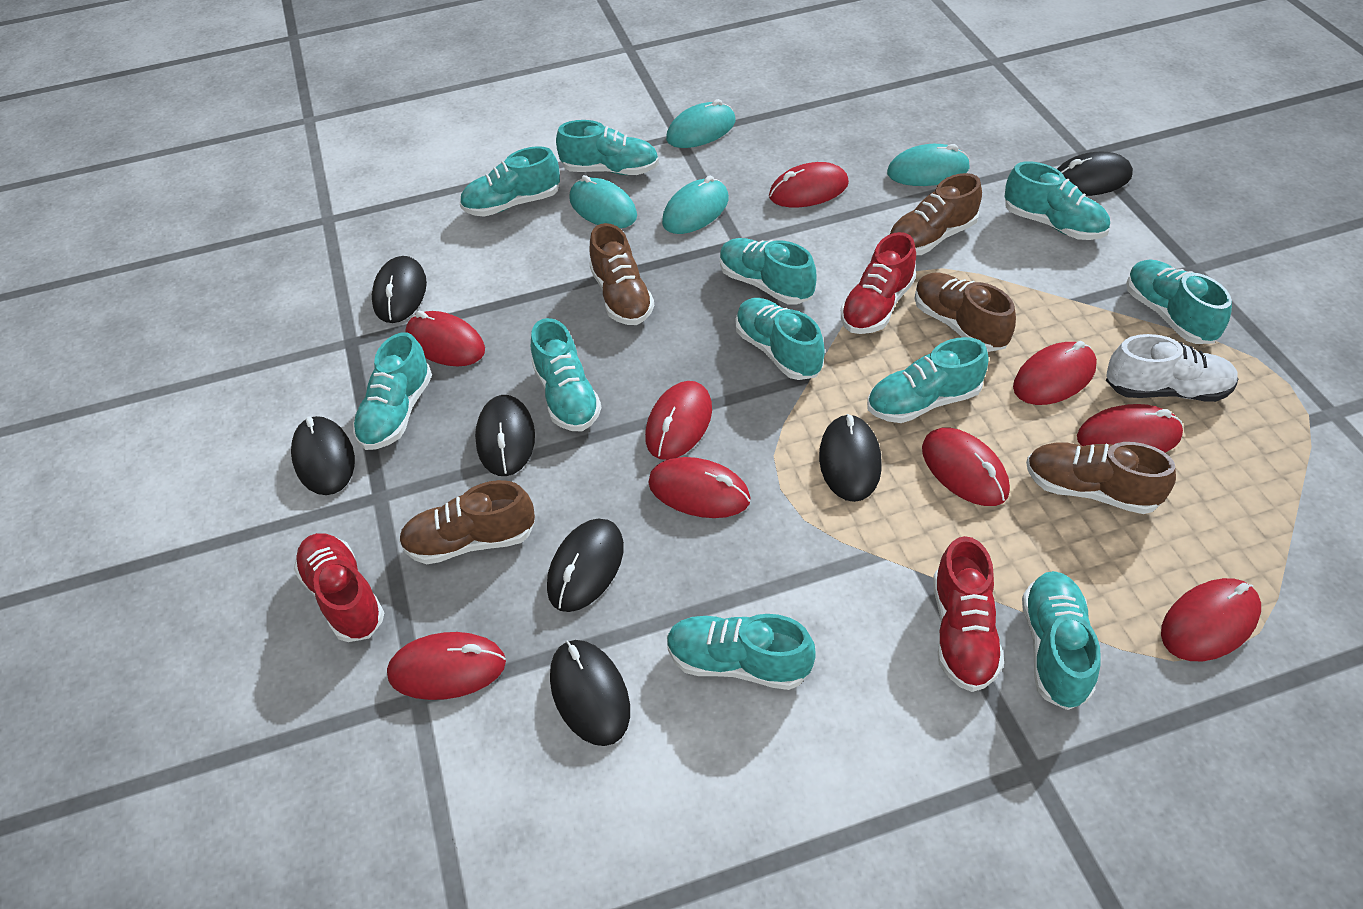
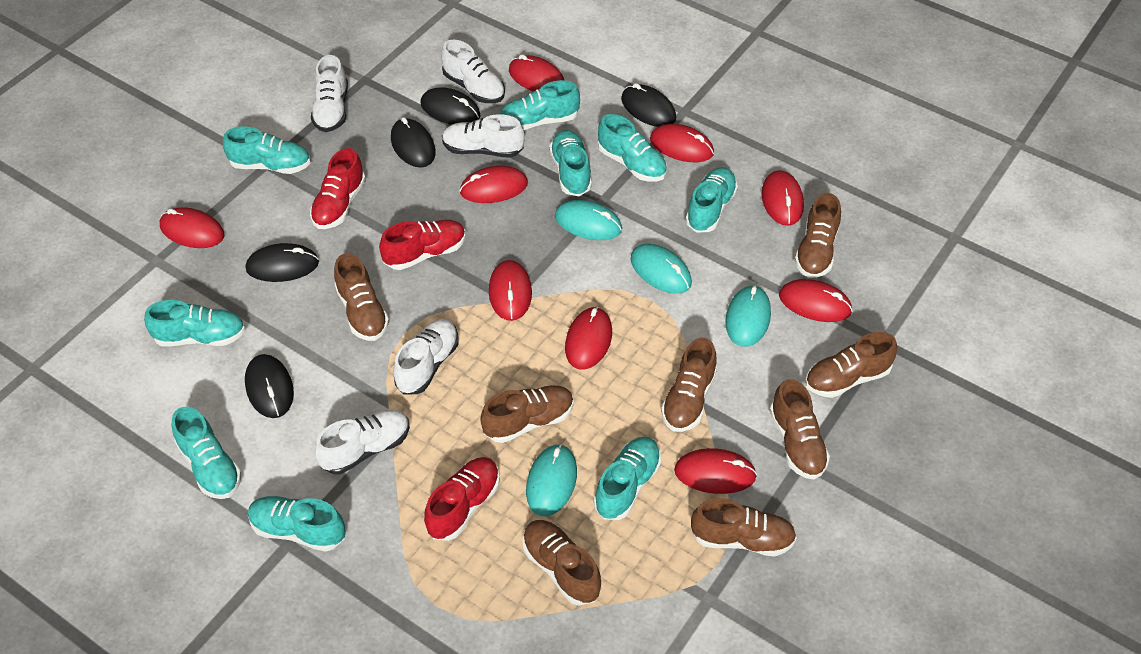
black mouse: [291,416,355,495] [372,256,427,323] [475,395,535,476] [547,519,624,612] [550,640,630,746] [819,414,882,502] [1057,152,1133,196] = 7 -> [245,354,294,418] [246,243,319,282] [391,117,436,168] [421,87,480,125] [621,83,676,127] = 5
brown shoe: [399,480,535,564] [589,223,654,325] [889,173,982,255] [915,273,1016,352] [1026,442,1176,514] = 5 -> [334,253,389,341] [480,385,574,443] [523,520,601,605] [661,338,717,432] [691,498,797,557] [770,379,830,480] [795,193,841,278] [805,332,897,398] = 8
turquoise shoe: [353,332,432,450] [460,146,560,217] [531,318,602,431] [556,120,659,175] [667,614,816,690] [720,238,817,305] [736,298,825,380] [867,337,989,423] [1004,161,1110,240] [1022,571,1101,710] [1126,259,1232,344] = 11 -> [144,300,245,346] [172,407,242,499] [223,126,310,174] [248,496,346,552] [500,80,580,130] [549,130,592,196] [594,436,661,520] [598,114,667,182] [685,167,738,233] = 9
white shoe: [1106,334,1238,402] = 1 -> [311,55,348,132] [314,410,410,474] [393,319,459,395] [441,39,505,103] [442,114,525,158] = 5

